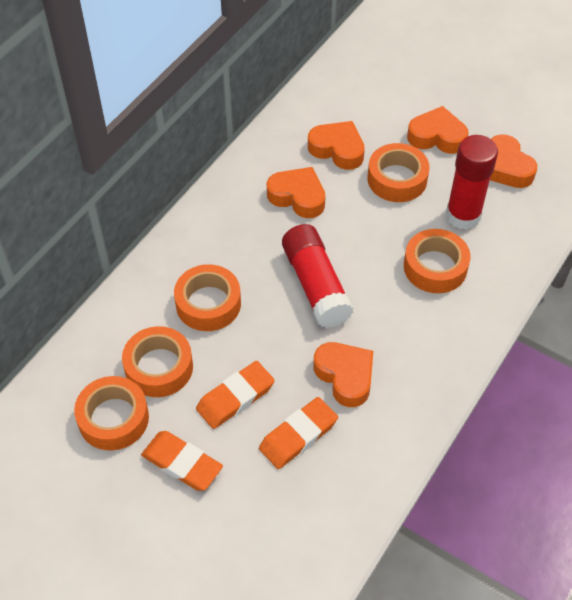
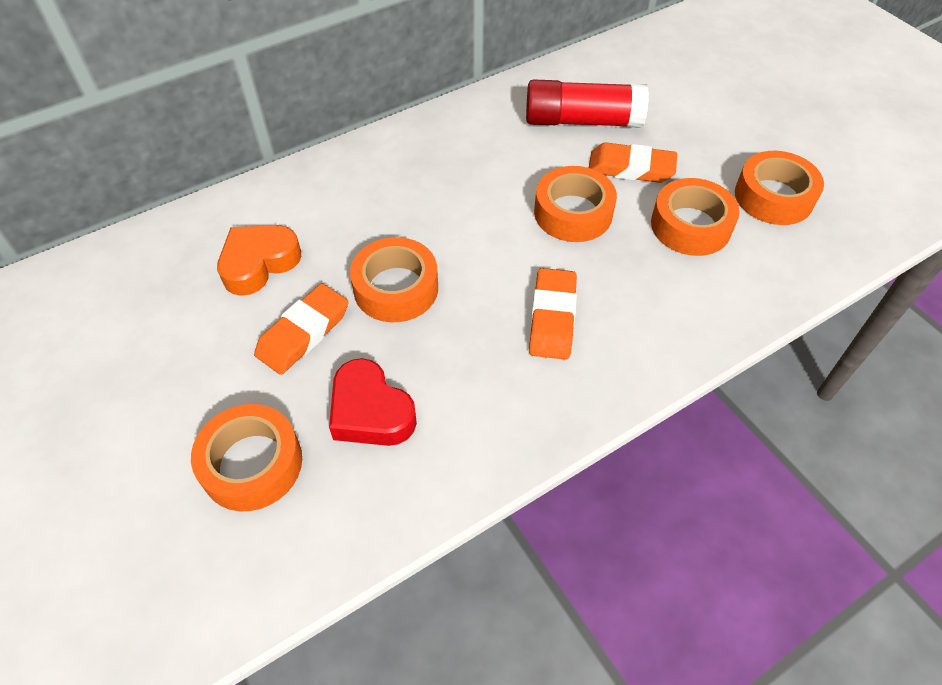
orange heart: [267,167,325,218] [308,121,365,170] [314,342,373,407] [407,106,469,154] [490,134,537,188] = 5 -> [217,225,301,296] = 1
red glue stick: [282,224,353,328] [446,135,498,230] = 2 -> [526,79,649,128] = 1
red heart: none = 0 -> [329,358,417,446] = 1

